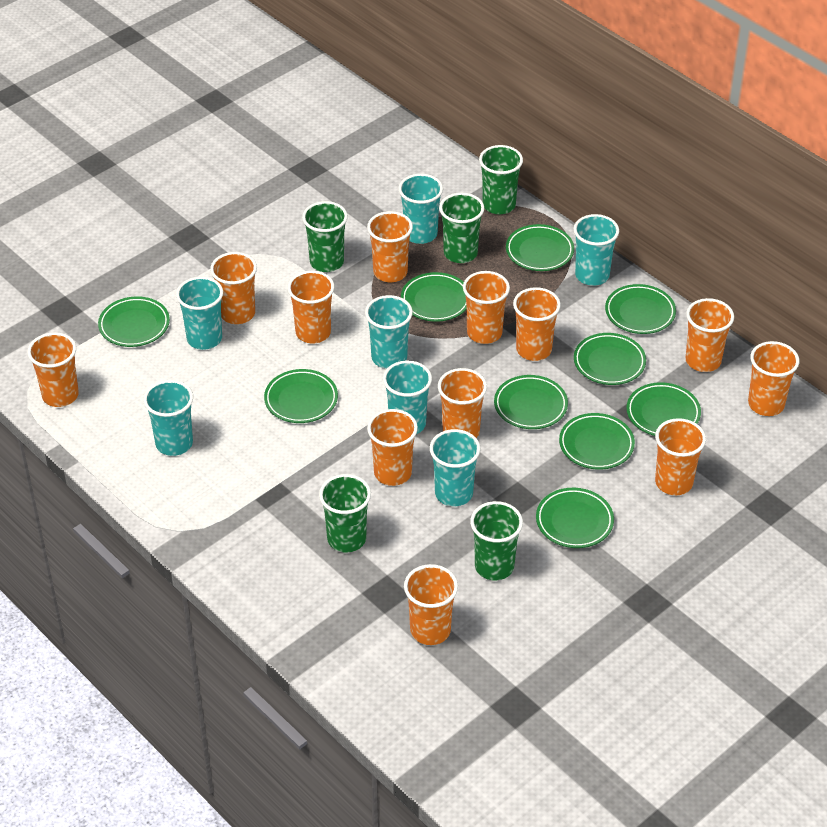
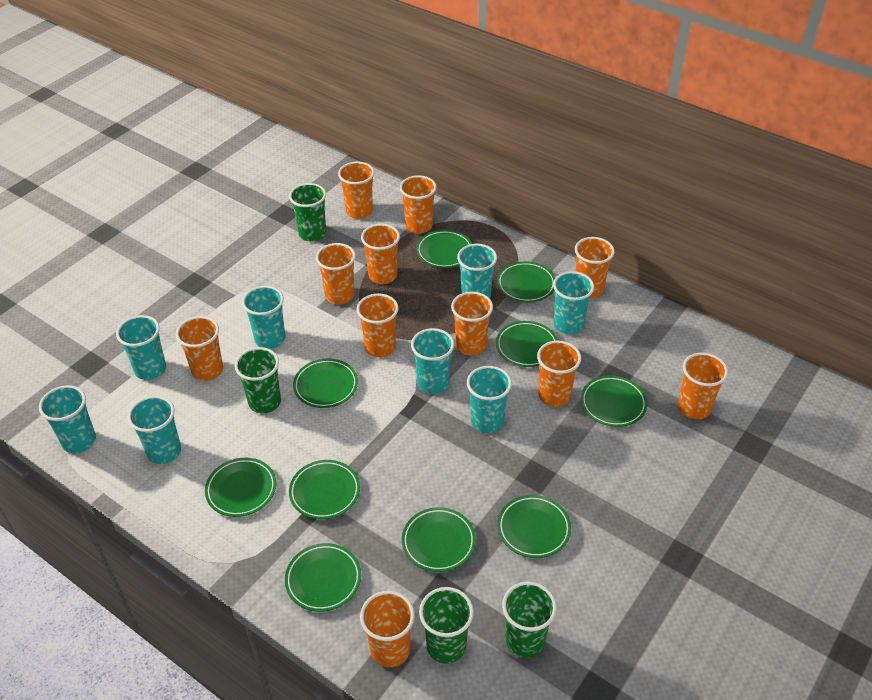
green cup: [302,201,348,272] [319,474,371,552] [439,193,484,263] [470,501,523,581] [479,145,523,214] = 5 -> [235,347,281,414] [289,183,326,242] [419,587,474,664] [502,582,557,658] = 4
orange cup: [27,332,79,407] [210,252,257,324] [287,271,334,343] [367,211,413,282] [367,409,418,486] [404,564,458,645] [438,368,487,438] [463,271,510,344] [513,287,561,361] [655,418,706,495] [686,298,734,372] [748,341,799,416] = 12 -> [176,316,223,381] [316,243,356,304] [338,161,374,219] [357,293,399,357] [360,591,415,667] [361,224,400,284] [400,175,437,234] [451,292,493,355] [537,341,581,407] [575,237,615,298] [678,353,728,419] = 11
turquoise cup: [143,380,193,456] [176,277,223,350] [365,295,413,369] [383,361,432,434] [399,174,443,244] [430,429,480,506] [574,214,619,286] = 7 -> [39,385,96,453] [116,315,166,380] [128,396,181,464] [242,286,285,349] [411,328,454,394] [457,244,497,298] [467,366,512,433] [553,271,594,334] = 8

